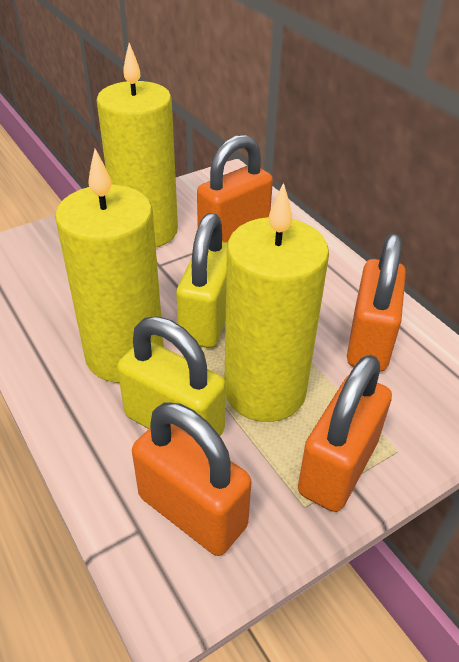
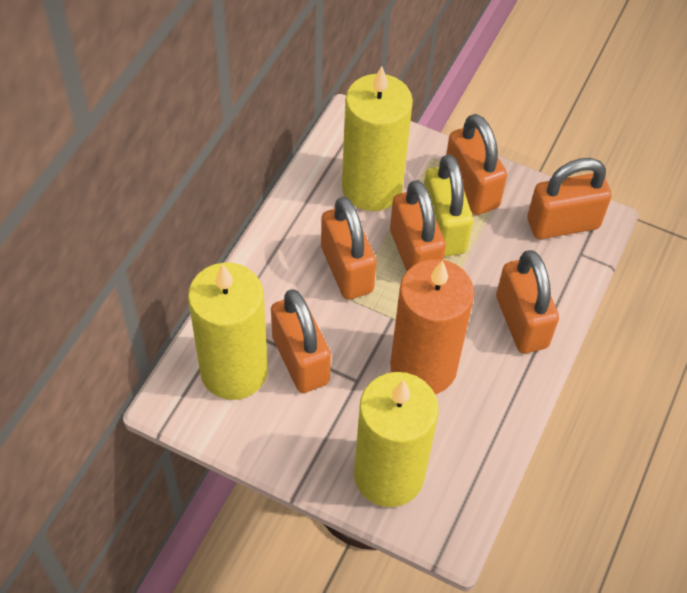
orange candle: none = 0 -> [390,259,474,394] = 1
orange padlock: [132,402,252,556] [197,135,273,242] [298,355,392,512] [347,234,406,372] = 4 -> [271,289,331,393] [321,197,377,300] [390,180,446,271] [446,114,507,215] [496,250,559,354] [527,158,612,239] = 6
yellow padlock: [117,316,226,436] [176,213,228,348] = 2 -> [424,154,473,257] = 1

